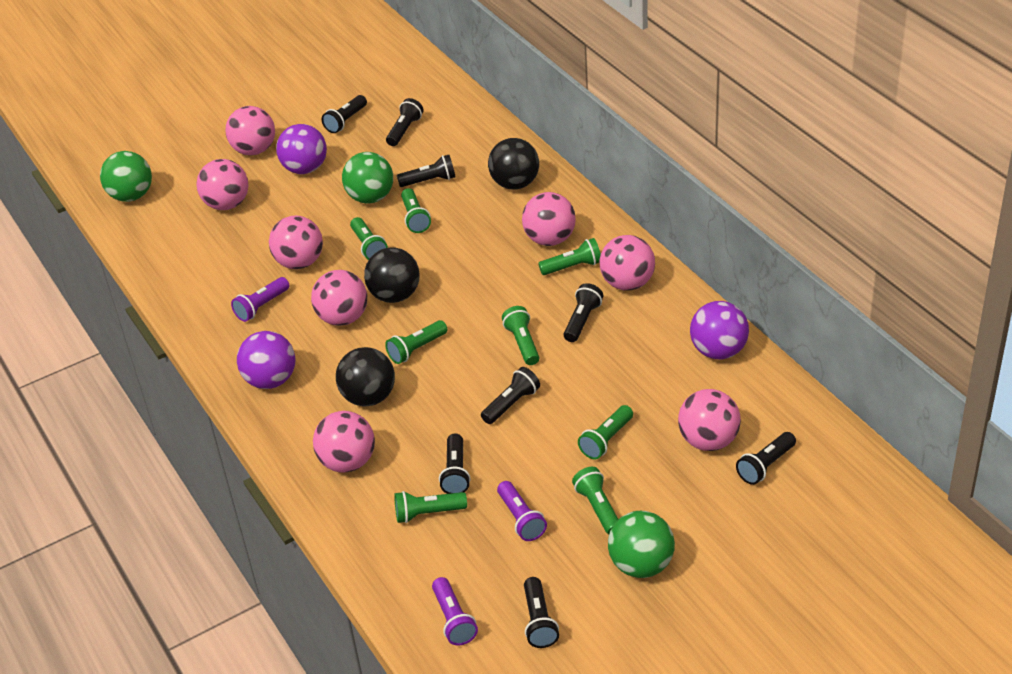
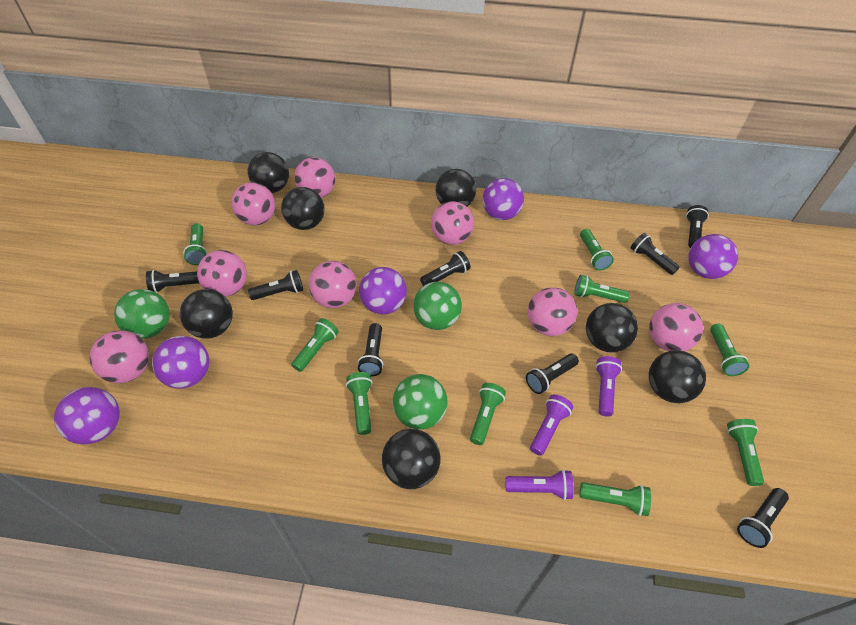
black ball: [336,347,395,406] [364,247,420,303] [488,138,539,190] = 3 -> [180,289,233,339] [248,152,289,193] [281,187,325,230] [382,429,440,489] [436,169,476,207] [586,303,638,353] [649,350,706,403] = 7
green flashlight: [350,217,388,260] [385,320,448,364] [394,491,467,523] [401,188,431,233] [502,306,539,365] [538,238,601,275] [572,467,619,534] [578,405,633,460] = 8 -> [183,223,208,265] [291,318,339,372] [346,372,372,435] [470,383,506,445] [574,275,630,303] [580,229,614,271] [580,482,651,516] [710,324,749,376] [727,419,764,486] = 9
purple ball: [237,331,296,389] [276,124,327,174] [690,301,749,359] = 3 -> [54,387,120,444] [152,336,209,389] [359,267,407,315] [483,178,524,220] [688,234,738,279] = 5

